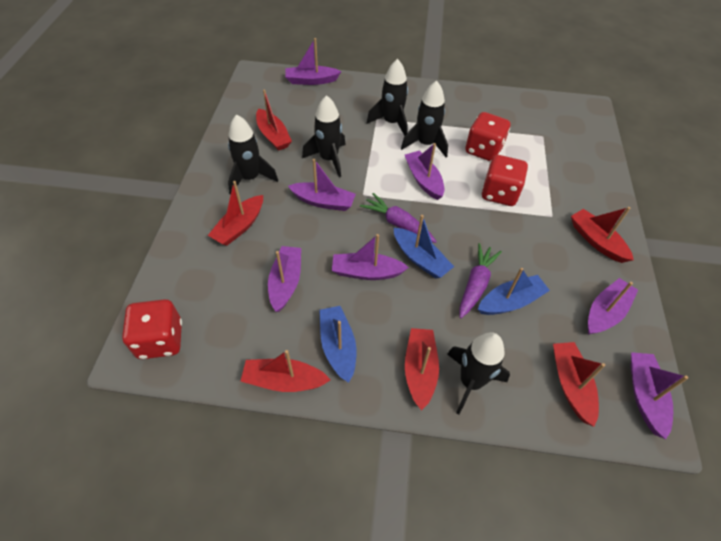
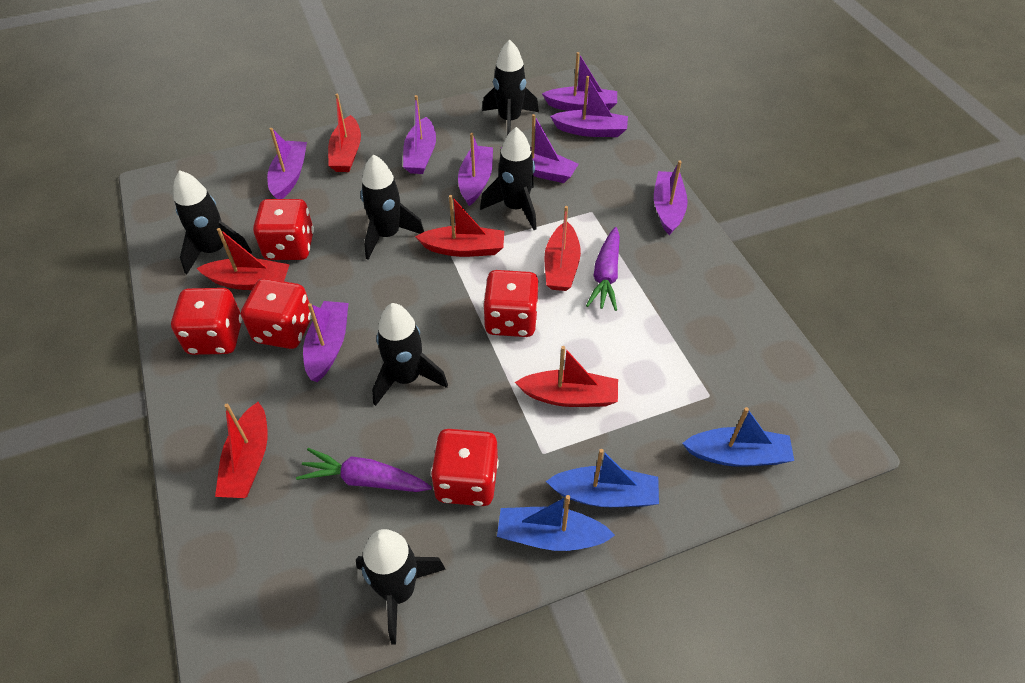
black rocket: [228,114,278,195] [302,95,346,177] [367,59,408,136] [401,80,448,157] [447,332,510,414] = 5 -> [174,170,252,274] [356,529,446,644] [361,154,424,260] [372,303,448,406] [480,127,536,230] [482,40,539,135] = 6
purple boat: [268,246,301,312] [285,38,342,85] [288,159,356,211] [332,234,409,280] [405,143,444,200] [588,278,638,335] [631,352,688,439] = 7 -> [267,128,307,199] [303,301,348,382] [403,95,436,174] [458,133,493,206] [501,114,579,183] [542,52,617,111] [550,76,628,137] [654,161,688,235] = 8
red dice: [122,299,182,359] [465,112,510,161] [481,155,528,206] = 3 -> [171,288,242,355] [241,278,312,349] [253,199,314,260] [431,429,499,506] [483,270,539,337] = 5

